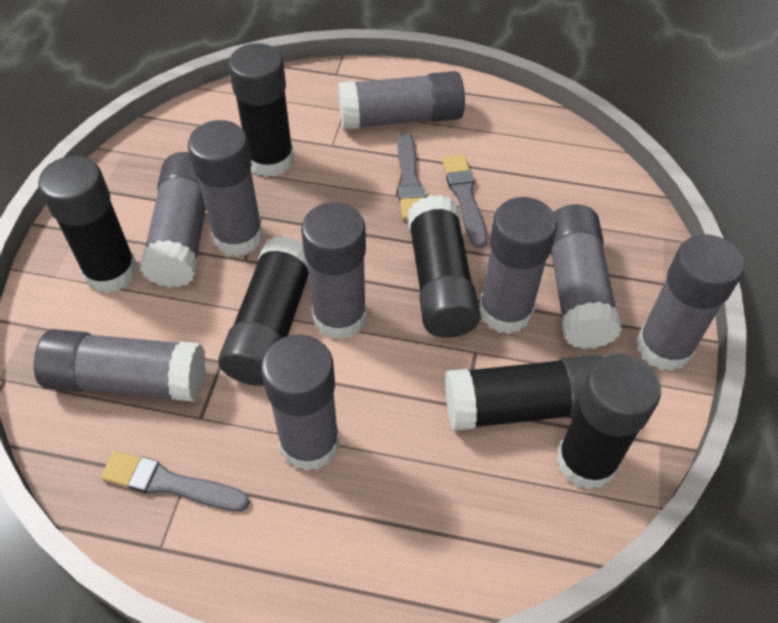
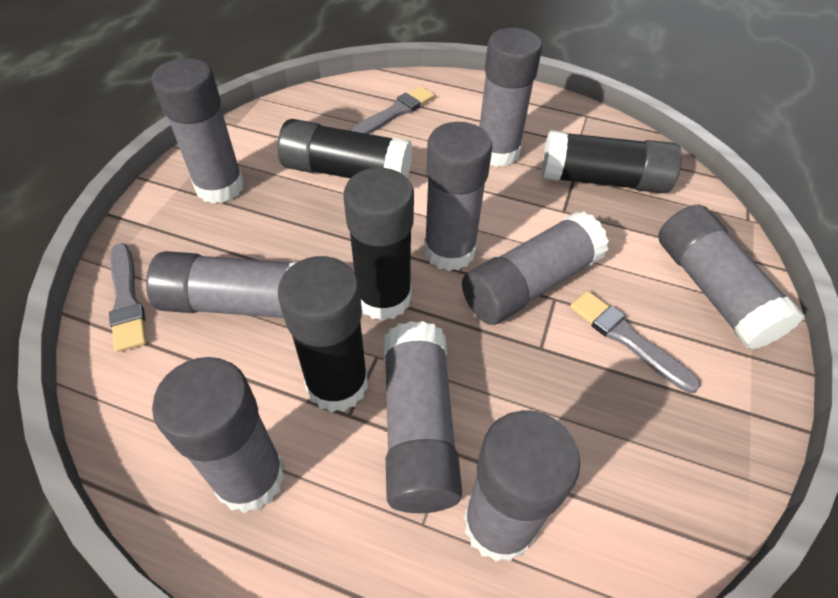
black glue stick: [38,156,138,293] [218,236,309,386] [228,43,294,177] [407,195,480,338] [445,355,603,431] [556,354,661,490] = 6 -> [277,119,412,179] [278,256,368,413] [343,168,414,321] [541,130,682,193] = 4

